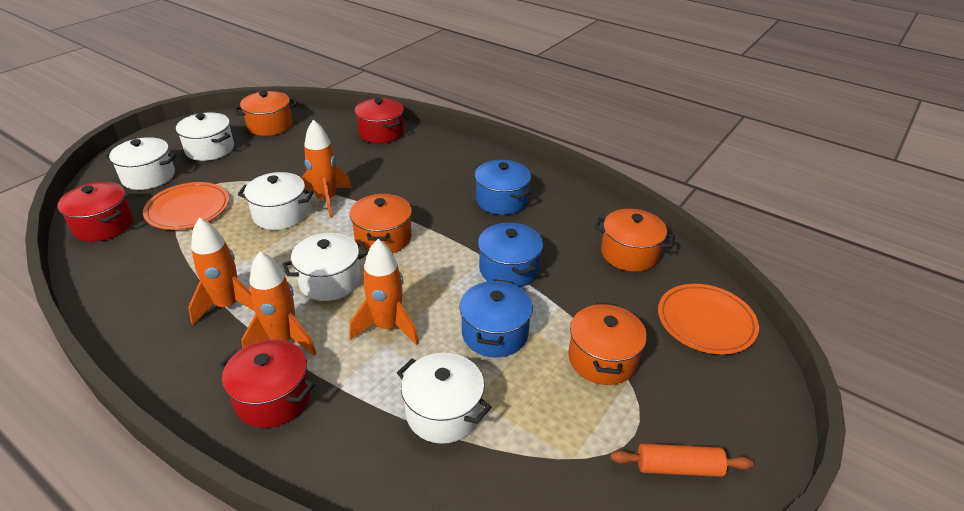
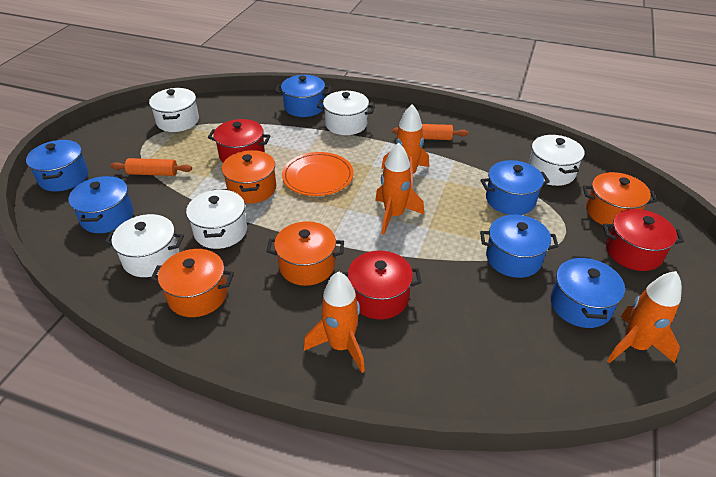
blue pot: [460,279,533,358] [475,160,531,215] [478,222,543,287] = 3 -> [26,140,88,192] [69,176,134,233] [275,75,331,117] [480,215,559,278] [481,160,550,215] [551,256,625,328] = 6
orange plate: [143,182,229,230] [658,284,759,354] = 2 -> [282,152,354,196] = 1
orange rolling pin: [610,443,754,477] = 1 -> [110,158,192,176] [392,124,468,140] = 2

